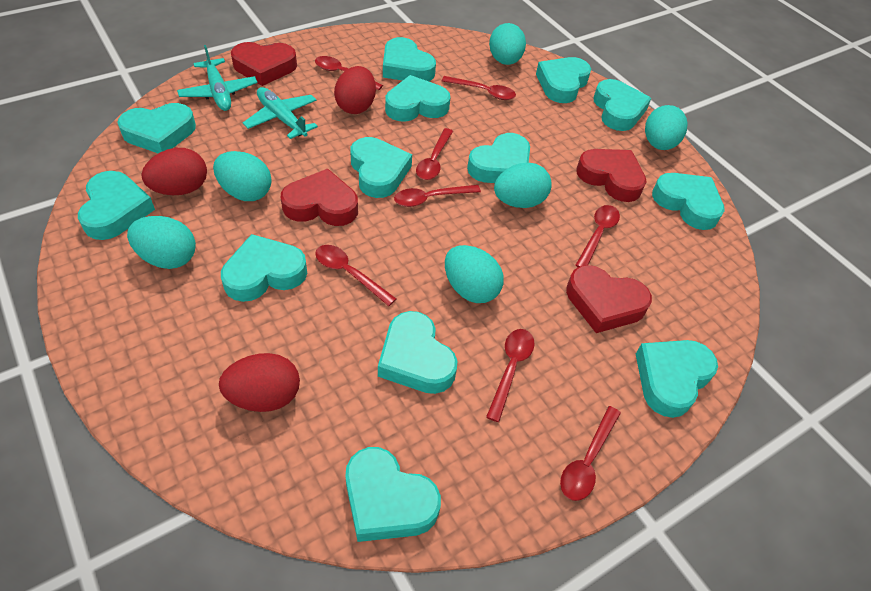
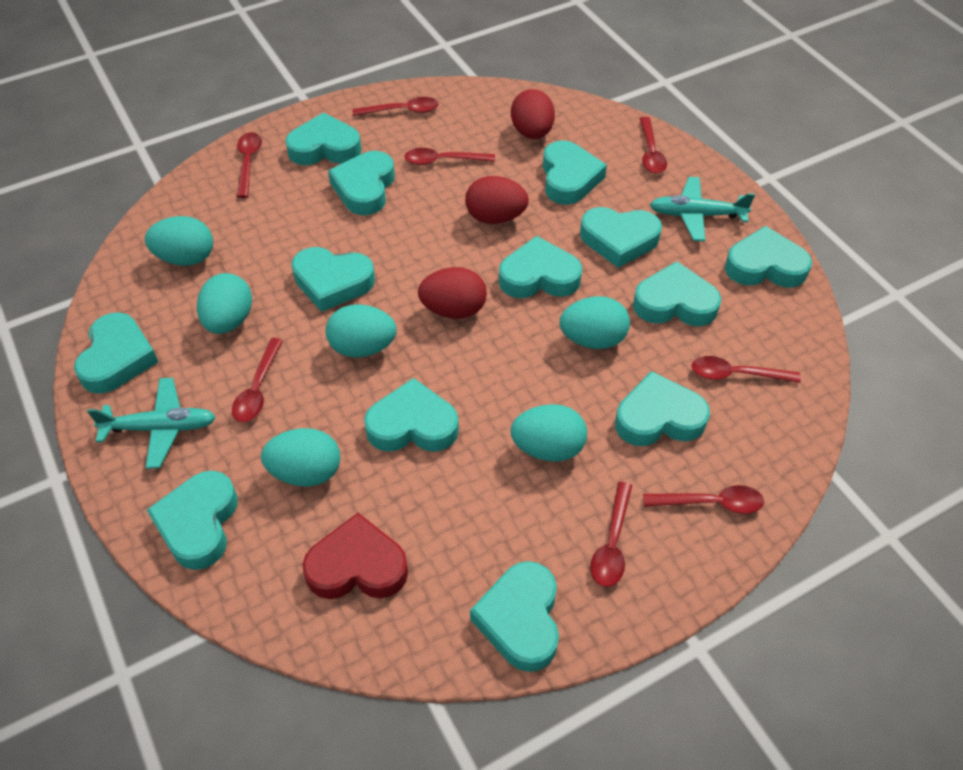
red heart: [231,42,297,86] [281,169,358,226] [566,265,652,333] [577,149,646,202] = 4 -> [302,513,408,599] = 1

